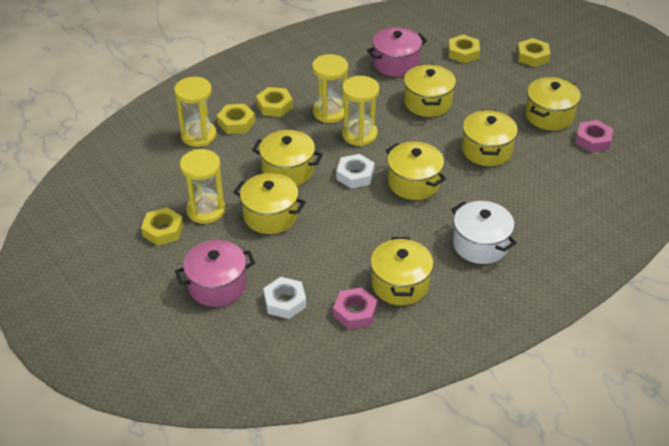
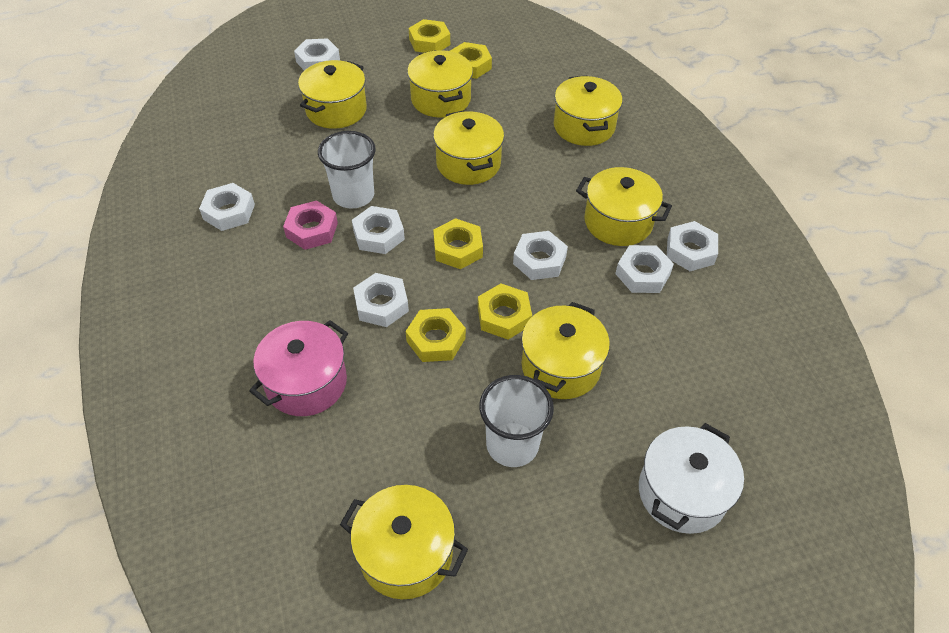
pink nut: [333,287,378,329] [576,120,613,152] = 2 -> [283,200,338,250] = 1
pink pot: [175,240,255,307] [367,27,427,77] = 2 -> [249,320,348,416] = 1
white cup: none = 0 -> [318,131,376,209] [479,375,554,467] = 2
white nut: [263,277,306,319] [336,154,375,189] = 2 -> [199,183,255,231] [294,38,340,70] [352,206,405,254] [353,273,409,327] [513,231,568,280] [615,245,674,293] [667,221,718,271] = 7
yellow hourglass: [174,77,217,147] [180,149,225,224] [312,54,348,123] [342,76,379,146] = 4 -> none = 0

